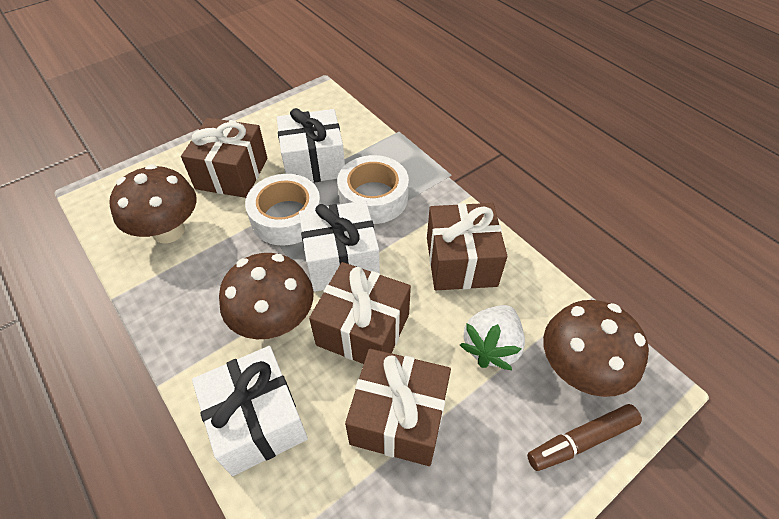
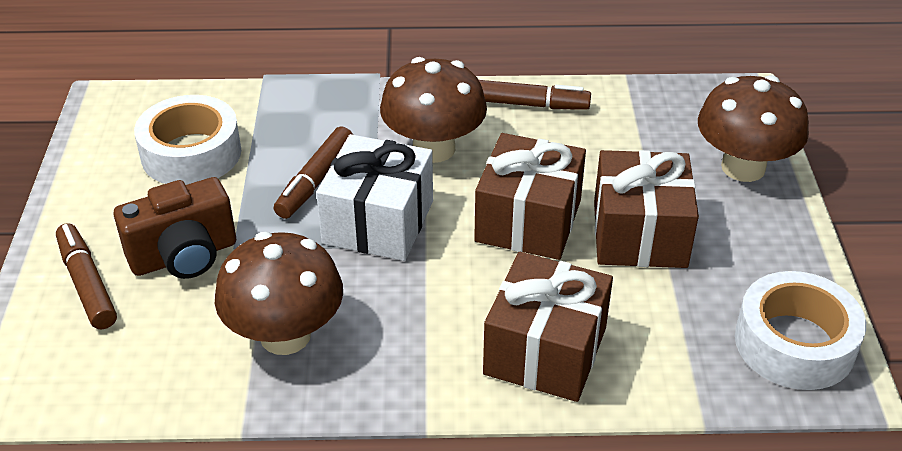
brown camera: none = 0 -> [114,177,236,279] = 1
brown gift: [181,118,267,198] [309,262,411,364] [345,348,451,466] [427,203,507,290] = 4 -> [474,133,586,260] [483,252,613,402] [594,150,699,268] = 3
brown marker: [527,404,642,471] = 1 -> [56,223,117,329] [274,126,353,219] [479,80,591,110] = 3
white gift: [192,346,308,476] [277,108,345,182] [299,200,380,292] = 3 -> [316,134,433,261] = 1
white strawberry: [460,305,525,370] = 1 -> none = 0

